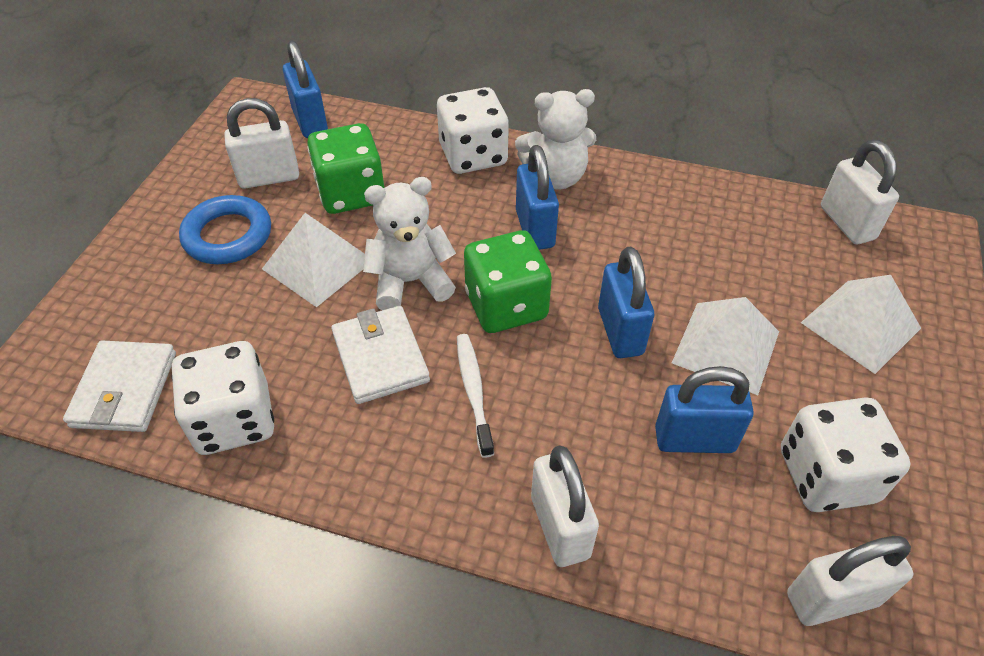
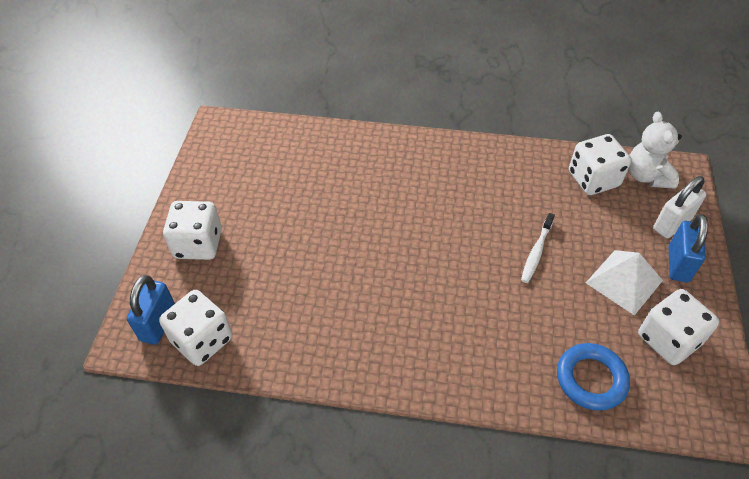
blue padlock: [283,41,328,138] [516,145,559,250] [598,246,654,358] [655,366,754,453] = 4 -> [127,275,175,345] [669,214,708,282] = 2
green dice: [307,123,384,214] [464,230,552,333] = 2 -> none = 0
white dice: [171,341,274,455] [437,87,509,174] [781,397,911,512] = 3 -> [159,290,233,366] [163,201,222,260] [569,134,631,195] [638,289,719,365] = 4
white padlock: [224,98,299,188] [531,446,599,567] [787,536,914,626] [821,140,899,244] = 4 -> [653,176,706,239] = 1
white pyramid: [262,213,365,307] [672,297,779,395] [801,275,921,374] = 3 -> [586,250,663,316] = 1
white teddy bear: [363,177,456,310] [515,89,596,189] = 2 -> [629,111,682,189] = 1
white wallet: [63,341,176,432] [331,306,430,404] = 2 -> none = 0

